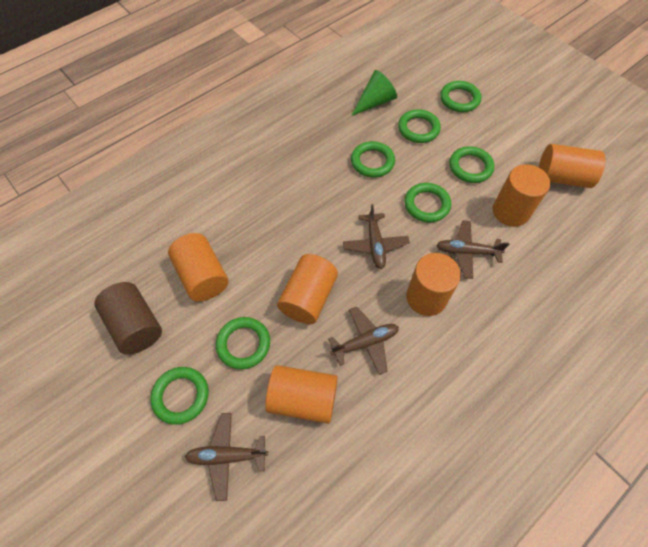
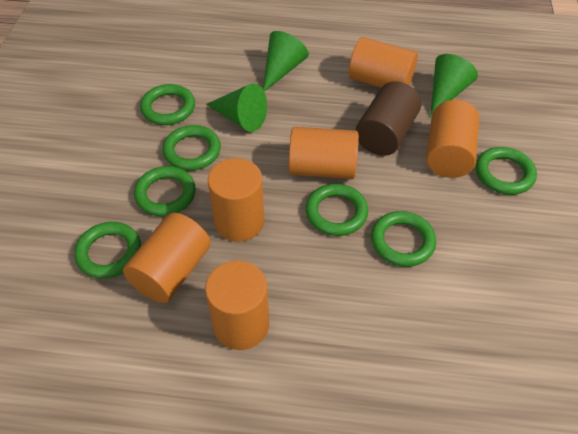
brown plane: [185,413,268,501] [328,307,399,375] [343,204,410,269] [436,220,509,279] = 4 -> none = 0
green cone: [351,70,397,116] = 1 -> [206,83,267,132] [263,31,309,92] [430,54,478,118] = 3

